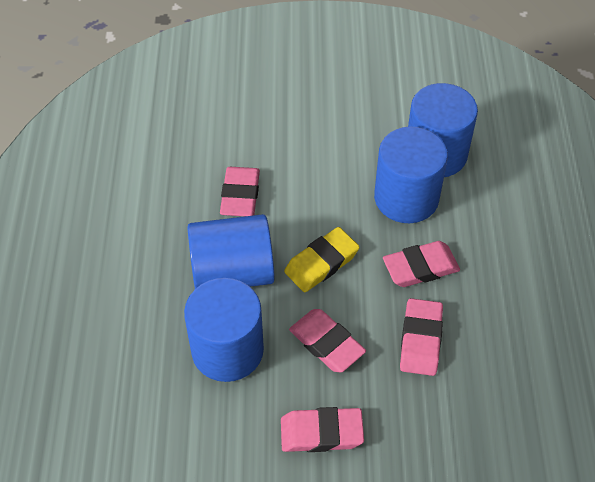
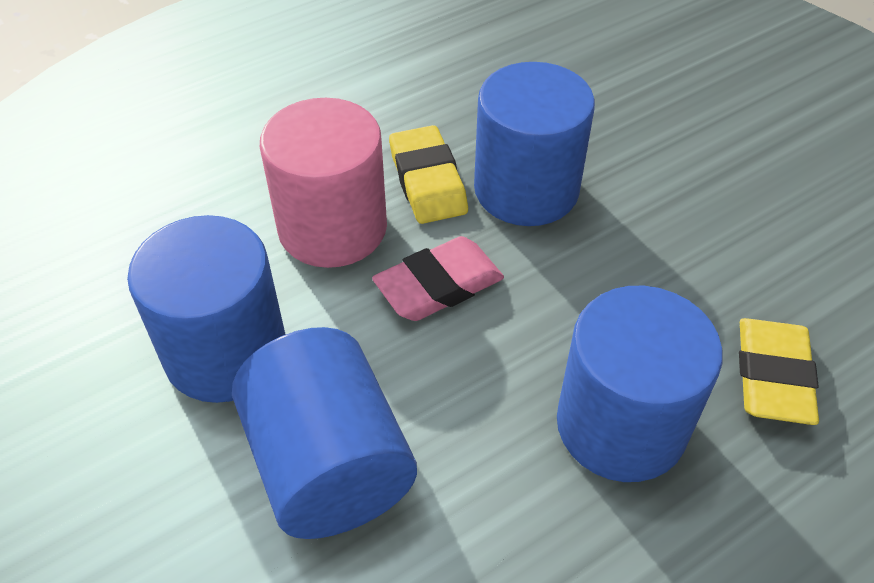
pink cylinder: none = 0 -> [260,98,387,268] = 1
pink eraser: [220,167,260,216] [281,407,364,452] [289,309,366,373] [383,241,460,287] [400,298,443,376] = 5 -> [372,236,504,321] = 1
yellow eraser: [284,227,359,292] = 1 -> [389,125,468,224] [739,318,819,425] = 2

